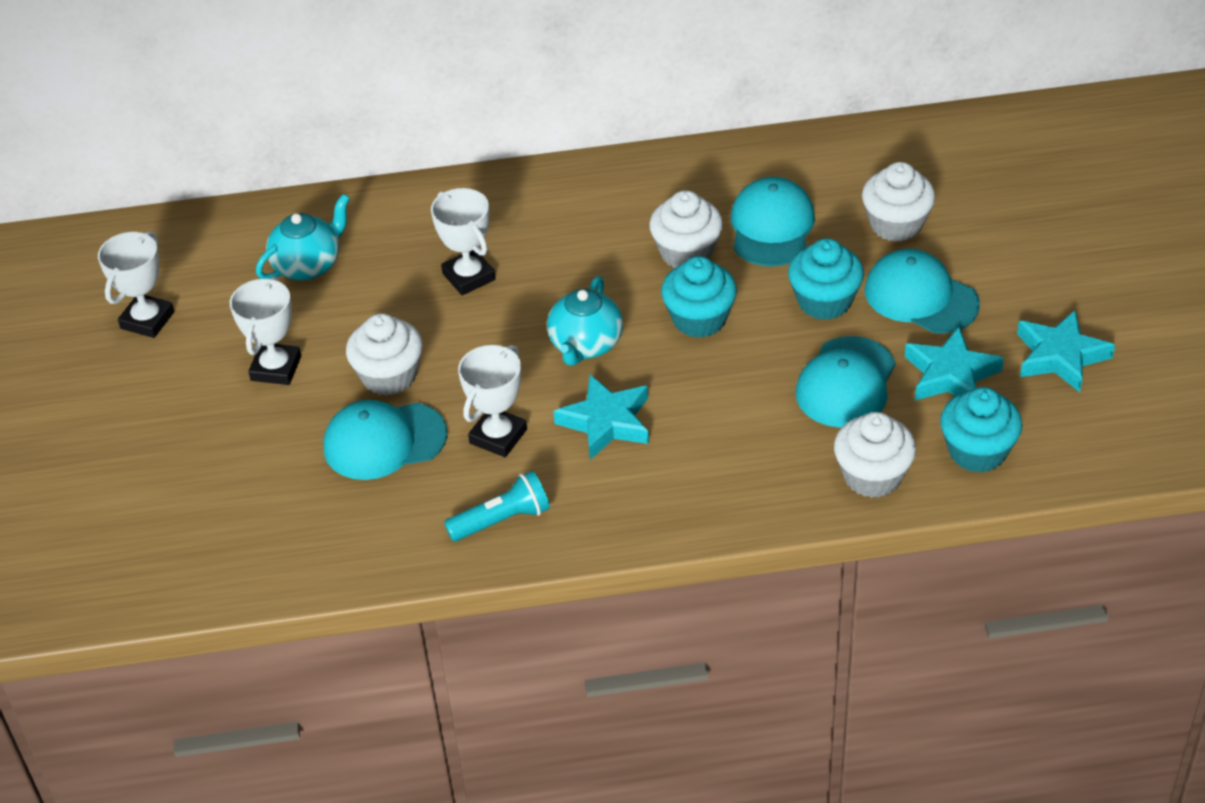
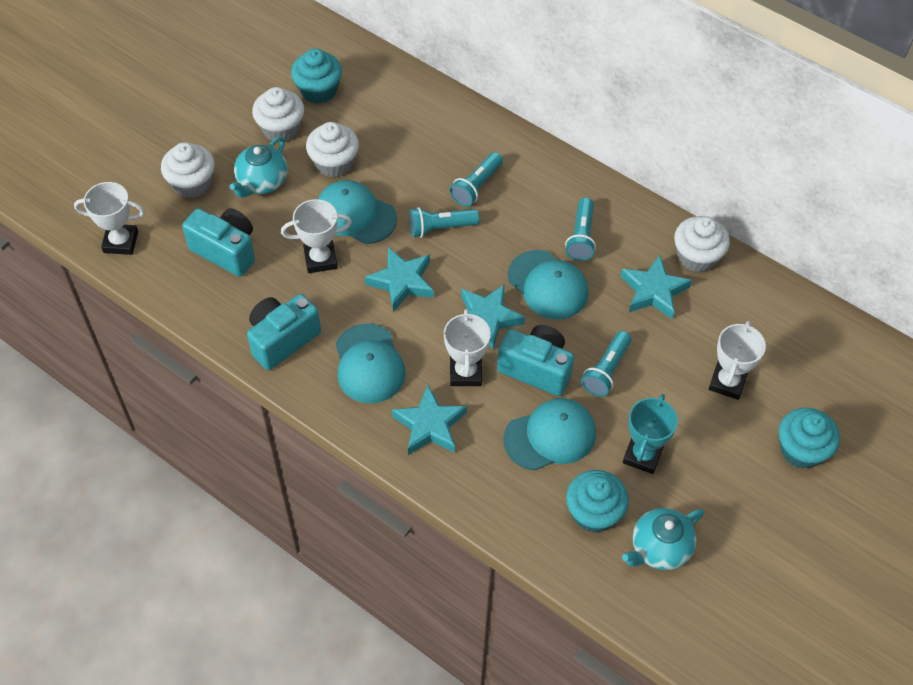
turquoise camera: none = 0 -> [182,208,255,277] [247,294,321,370] [497,325,574,396] = 3
turquoise flashlight: [444,471,550,542] = 1 -> [409,207,479,238] [450,152,503,207] [565,198,596,261] [581,331,632,397] = 4
turquoise star: [553,375,649,460] [904,327,1004,400] [1017,310,1115,392] = 3 -> [365,247,434,312] [392,385,467,455] [461,284,525,350] [620,254,692,319] = 4
turquoise trophy: none = 0 -> [623,394,678,474] = 1

